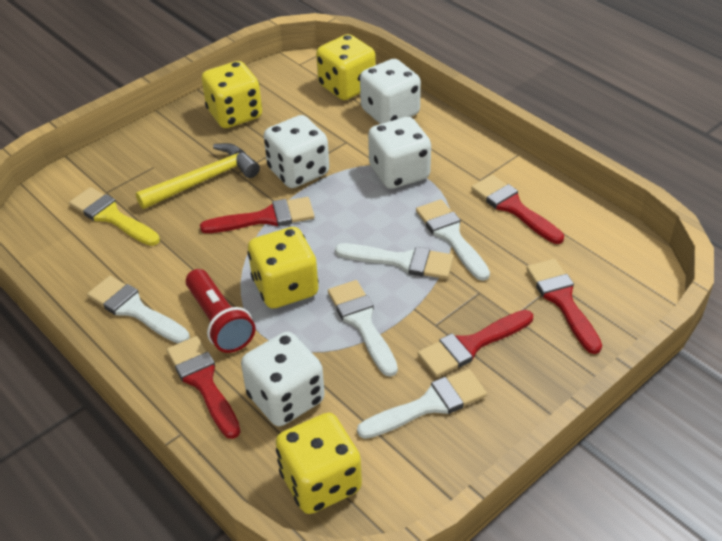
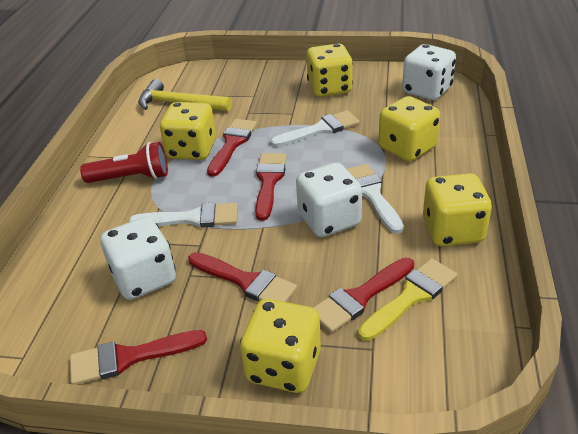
white brush: [87,276,190,343] [328,280,398,377] [335,243,454,279] [357,369,487,439] [416,199,490,281] = 5 -> [129,203,238,227] [270,110,360,147] [347,164,404,234] = 3
white dice: [241,332,325,426] [264,115,329,188] [360,59,421,124] [368,117,431,189] = 4 -> [101,217,176,300] [296,163,362,237] [402,44,456,100] = 3
yellow dice: [201,61,262,128] [247,227,319,309] [275,413,362,514] [316,34,376,100] = 4 -> [160,102,216,160] [240,299,321,393] [307,44,353,97] [378,96,440,162] [423,173,492,246] = 5

